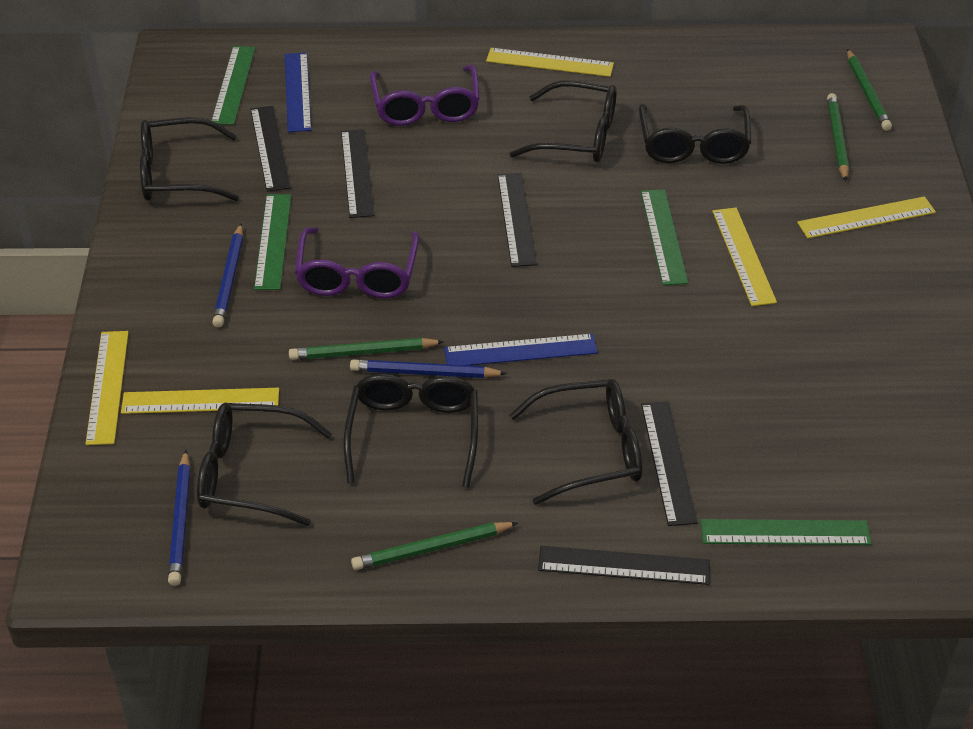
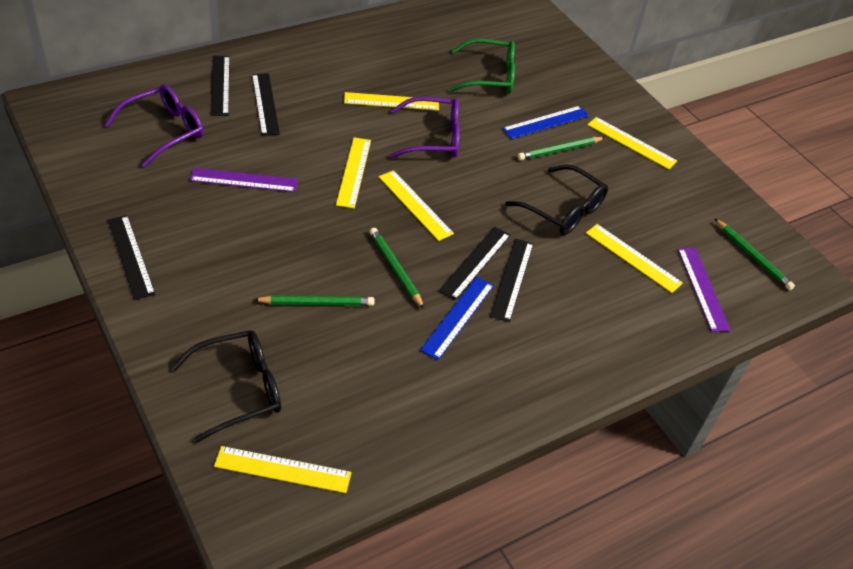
black glasses: [140,117,239,201] [197,403,332,526] [343,374,478,488] [509,379,642,505] [510,81,617,162] [639,104,751,164] = 6 -> [171,330,281,443] [505,165,608,235] = 2
blue pencil: [168,450,191,586] [212,224,243,328] [350,360,507,378] = 3 -> none = 0
green glasses: none = 0 -> [449,39,515,94] = 1
green ruler: [211,46,255,125] [254,194,291,290] [641,189,688,285] [701,519,871,545] = 4 -> none = 0
purple ruler: none = 0 -> [190,168,298,192] [678,248,731,332] = 2
yellow ruler: [85,331,129,445] [121,388,279,414] [486,48,614,77] [712,208,777,306] [797,196,936,238] = 5 -> [214,446,352,493] [336,137,371,208] [344,92,439,111] [379,170,454,241] [586,224,683,293] [587,117,677,170] = 6

